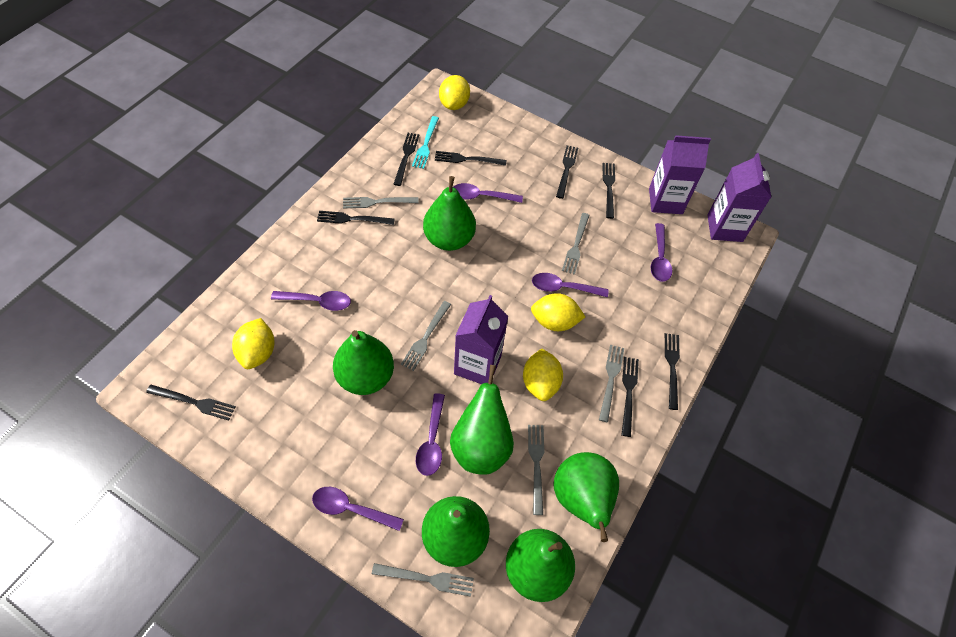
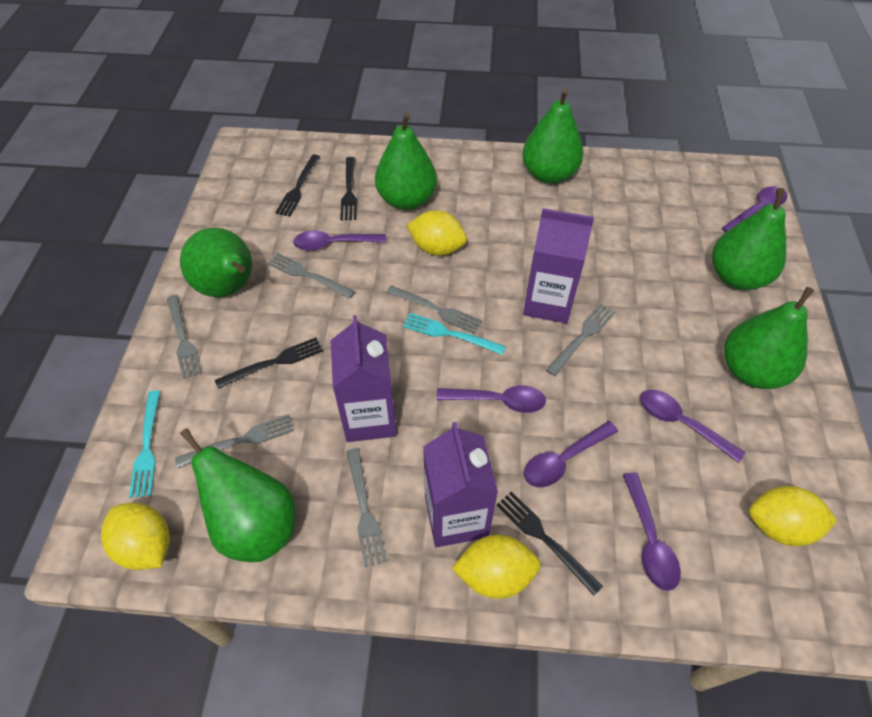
black fork: [146,385,236,421] [317,211,395,225] [394,133,419,186] [435,151,506,166] [556,145,578,199] [602,163,615,219] [621,357,639,437] [665,333,680,410] = 8 -> [215,337,323,389] [275,155,320,217] [340,157,357,220] [497,491,603,595] = 4
turquoise fork: [412,116,439,169] = 1 -> [129,390,160,498] [403,313,506,355] = 2

